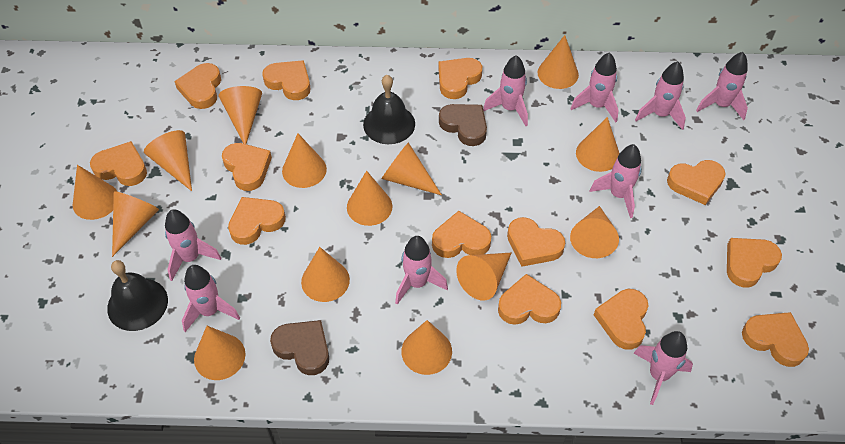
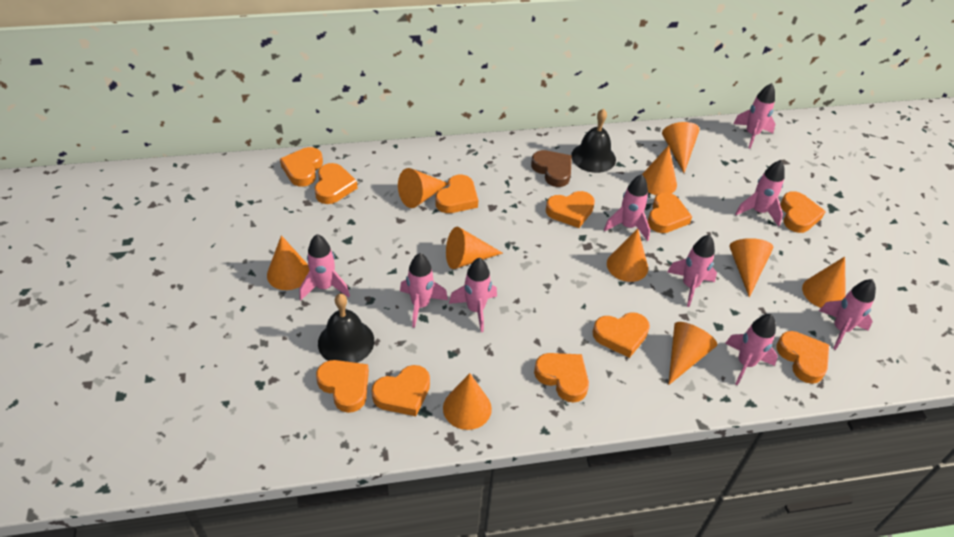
brown heart: [270,320,329,375] [439,104,487,146] = 2 -> [531,150,572,187] = 1
orange cone: [73,165,117,220] [112,191,159,257] [144,130,192,191] [194,326,245,380] [219,86,262,144] [282,133,327,188] [301,247,350,302] [347,171,392,226] [382,142,442,195] [401,320,452,375] [456,252,512,300] [538,35,579,89] [570,206,619,258] [576,117,619,172] = 14 -> [267,235,310,290] [398,168,448,208] [443,373,492,430] [446,227,503,269] [607,229,648,282] [642,145,677,195] [662,122,700,173] [668,322,718,385] [729,238,773,297] [802,257,846,308] = 10
orange heart: [90,141,147,186] [174,63,221,109] [222,143,272,191] [228,197,286,245] [262,60,311,100] [432,211,491,258] [438,58,482,99] [498,274,561,325] [507,217,565,267] [594,289,649,350] [667,160,726,205] [727,238,782,288] [742,312,809,367] = 13 -> [280,147,323,187] [315,163,357,204] [316,360,369,413] [372,365,430,416] [435,175,478,213] [534,353,589,403] [546,191,595,228] [593,312,650,358] [648,192,692,233] [776,331,829,384] [780,191,826,233] = 11

